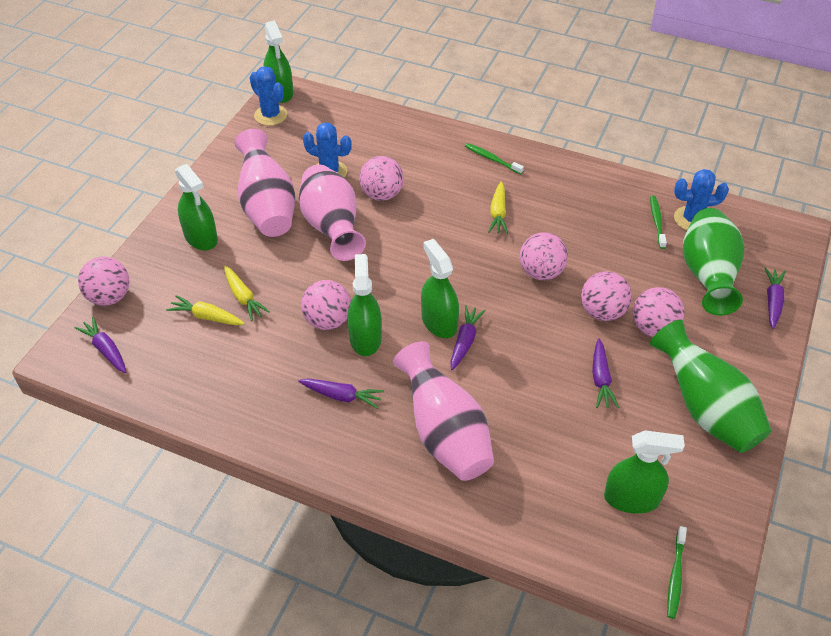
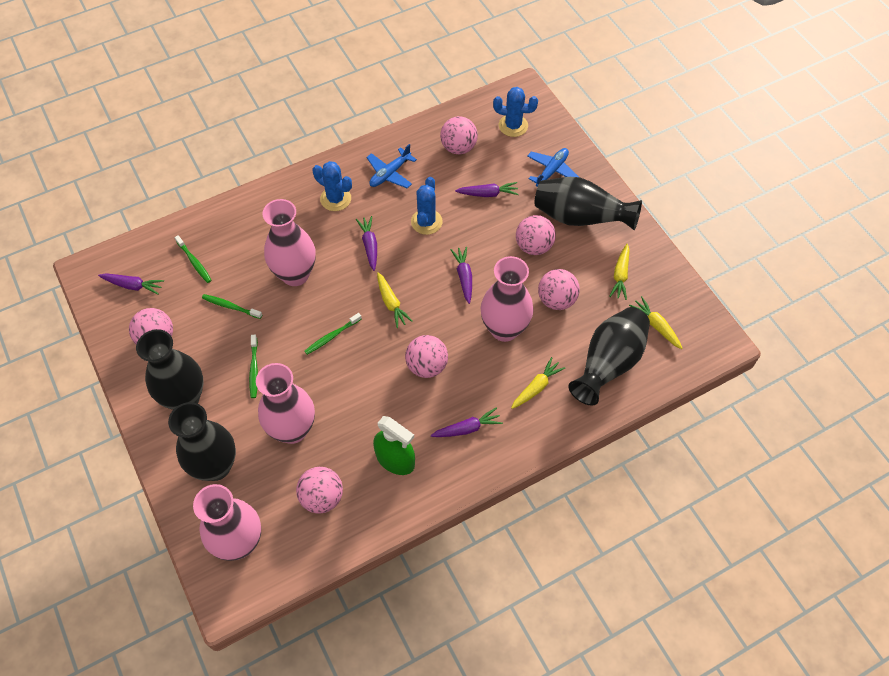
black vase: none = 0 -> [136,329,204,410] [168,402,236,481] [534,177,642,230] [568,307,650,406] = 4
blue plane: none = 0 -> [366,144,417,188] [527,148,579,187] = 2
green spray bottle: [175,164,218,251] [263,20,293,103] [347,254,382,356] [421,239,459,338] [604,430,685,514] = 5 -> [373,416,415,475] = 1
green toothbrush: [465,143,524,175] [650,196,667,249] [667,526,687,619] = 3 -> [175,235,212,283] [202,294,262,319] [249,335,258,398] [305,313,362,355] = 4
green vase: [650,319,772,453] [683,208,744,316] = 2 -> none = 0
pink vase: [235,129,295,237] [299,165,366,261] [393,341,494,481] = 3 -> [193,484,261,561] [256,363,315,444] [263,199,316,286] [481,256,533,342] = 4
yellow carrot: [166,295,245,325] [224,266,270,321] [488,181,508,234] = 3 -> [377,272,413,328] [511,357,565,409] [609,244,630,300] [629,296,683,349] = 4

